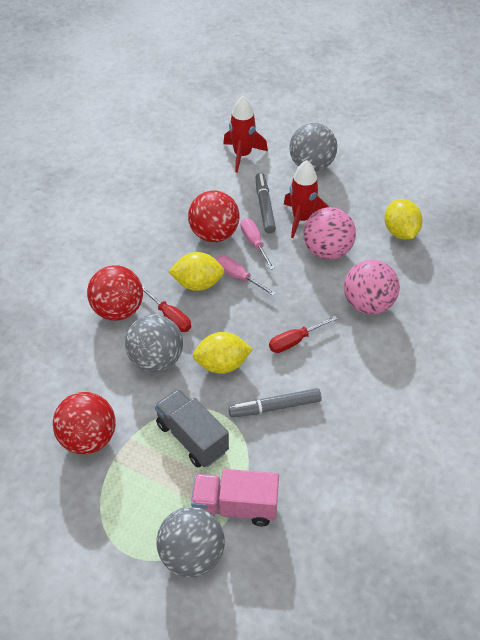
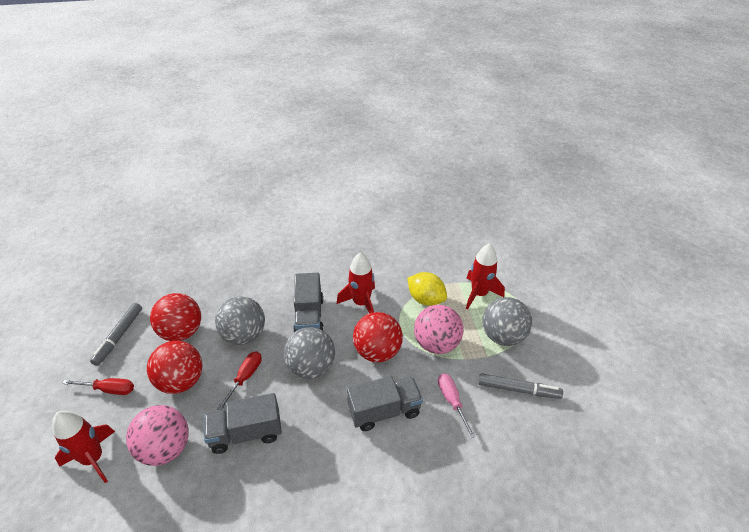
grey truck: [154,389,229,467] = 1 -> [204,393,282,454] [293,273,324,332] [347,376,423,431] = 3
pink screwdriver: [216,256,276,296] [241,218,275,270] = 2 -> [438,373,476,438] = 1
pink truck: [191,469,279,526] = 1 -> none = 0
red rocket: [223,96,268,173] [284,160,329,238] = 2 -> [52,411,115,483] [337,253,375,314] [466,243,505,309] = 3
yellow lemon: [168,252,224,291] [193,332,253,374] [384,199,422,239] = 3 -> [407,272,447,306] = 1

